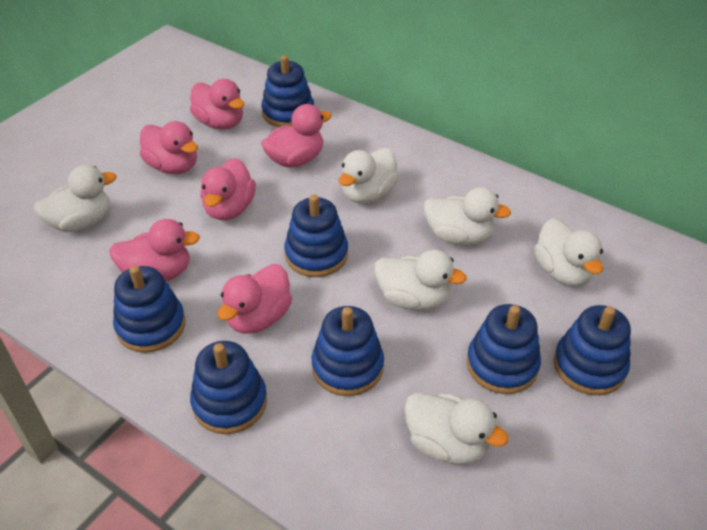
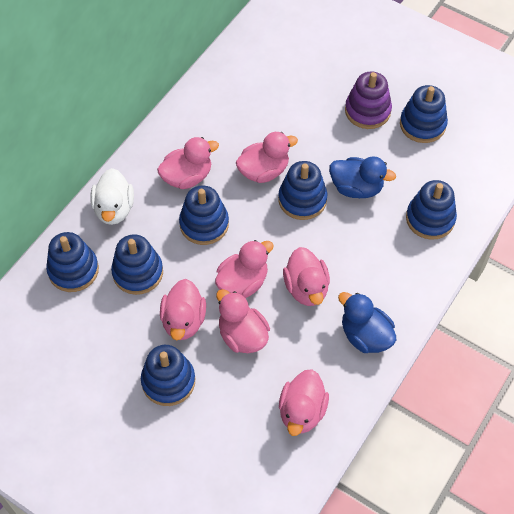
blue duck: none = 0 -> [329,156,396,198] [338,292,396,353] = 2
pink duck: [109,219,200,281] [140,121,198,174] [190,79,245,130] [200,158,256,220] [218,264,292,334] [261,104,332,168] = 6 -> [157,137,219,189] [160,279,206,341] [215,240,274,298] [216,289,270,353] [236,132,298,183] [279,369,329,436] [283,247,330,306] = 7
purple stacking toy: none = 0 -> [345,71,392,129] = 1
white duck: [33,165,117,232] [339,148,399,204] [374,250,467,311] [404,392,509,465] [424,187,511,246] [534,218,603,286] = 6 -> [90,168,134,225] = 1

